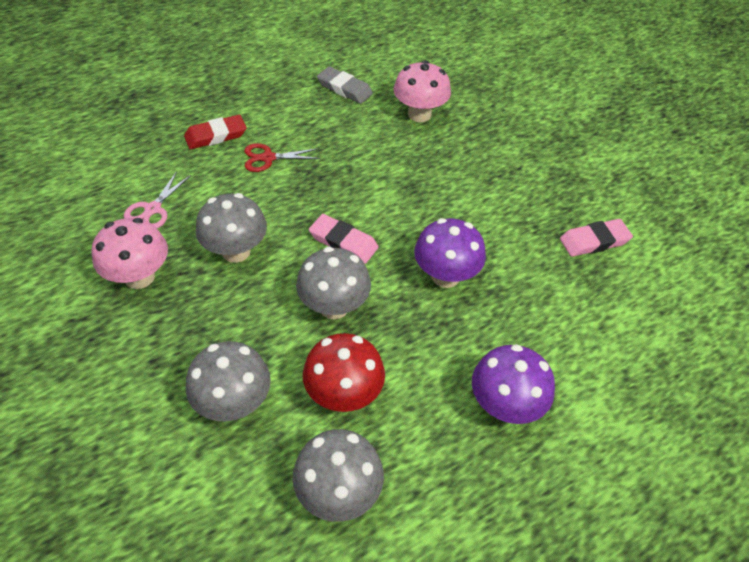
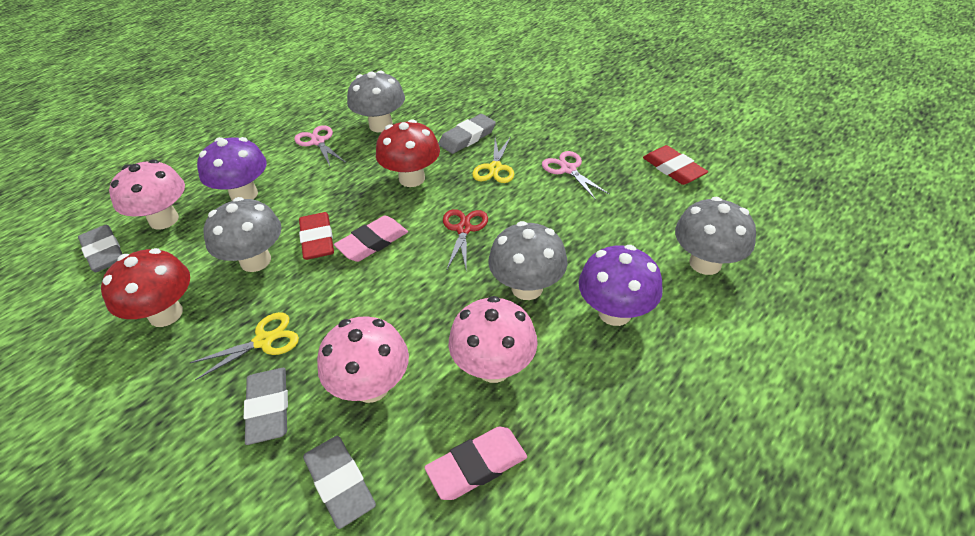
grey eraser: [317,66,373,104] = 1 -> [78,225,122,272] [244,368,288,445] [303,436,376,529] [438,114,496,154] = 4
pink mushroom: [91,218,168,289] [394,60,451,122] = 2 -> [109,159,185,230] [317,316,409,403] [448,296,538,383] = 3
pink scissors: [124,171,191,228] = 1 -> [294,125,346,168] [542,151,610,200] = 2
red eraser: [184,115,246,149] = 1 -> [299,212,334,260] [643,145,708,185] = 2
red mushroom: [303,333,385,412] = 1 -> [101,248,190,327] [376,119,440,187] = 2
yellow scissors: none = 0 -> [190,312,299,380] [472,138,514,183] = 2

